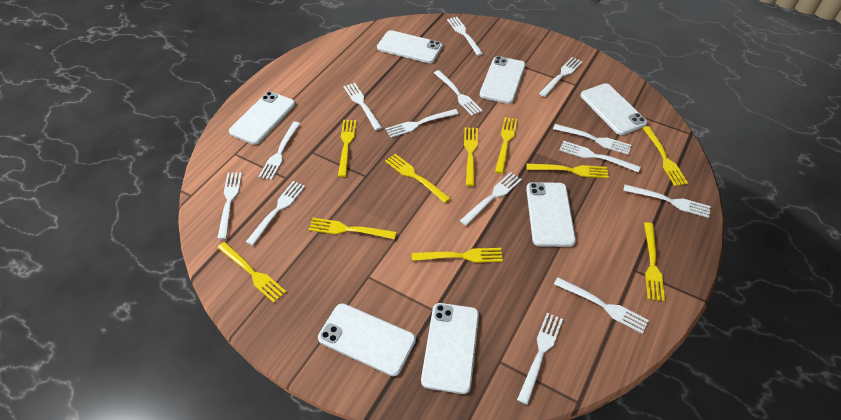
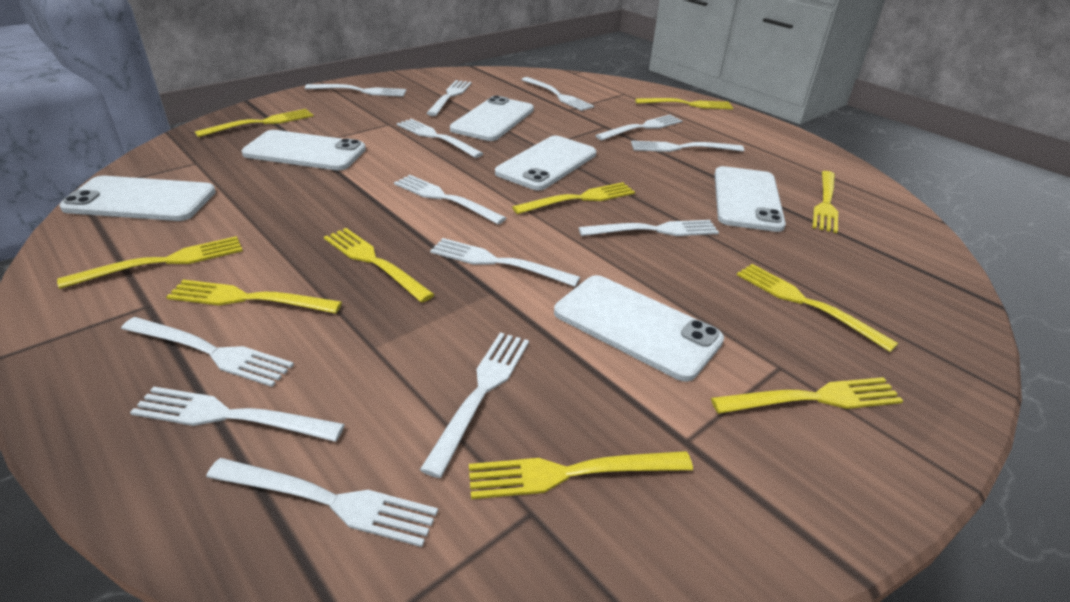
white fork: [217,172,242,239] [246,181,305,246] [258,122,300,180] [343,83,382,130] [385,109,459,138] [434,70,483,116] [447,17,483,56] [460,172,522,226] [517,313,563,405] [539,57,583,97] [553,124,631,155] [554,277,649,334] [560,141,641,173] [623,185,711,218] = 14 -> [121,317,294,387] [130,387,345,442] [206,458,438,547] [305,84,406,97] [394,175,506,224] [397,119,483,158] [420,332,529,478] [426,80,472,116] [430,238,580,287] [521,77,594,111] [579,220,719,236] [595,115,683,140] [631,141,744,152] = 13
white phone: [229,92,295,145] [318,303,416,376] [377,30,443,63] [421,303,479,394] [480,56,526,104] [526,182,576,247] [581,83,647,135] = 7 -> [59,176,216,221] [242,130,366,170] [450,96,534,141] [495,136,596,190] [554,275,724,382] [715,166,786,232] = 6

